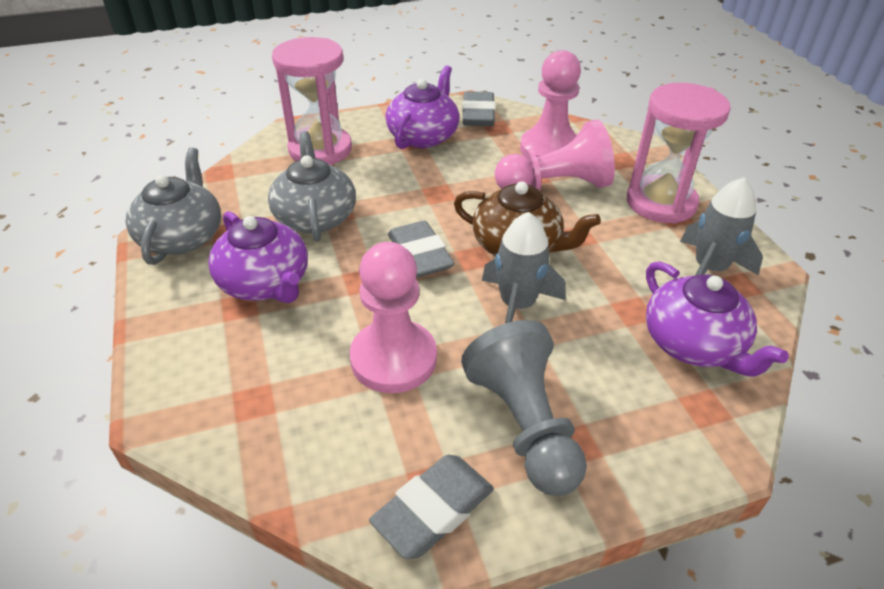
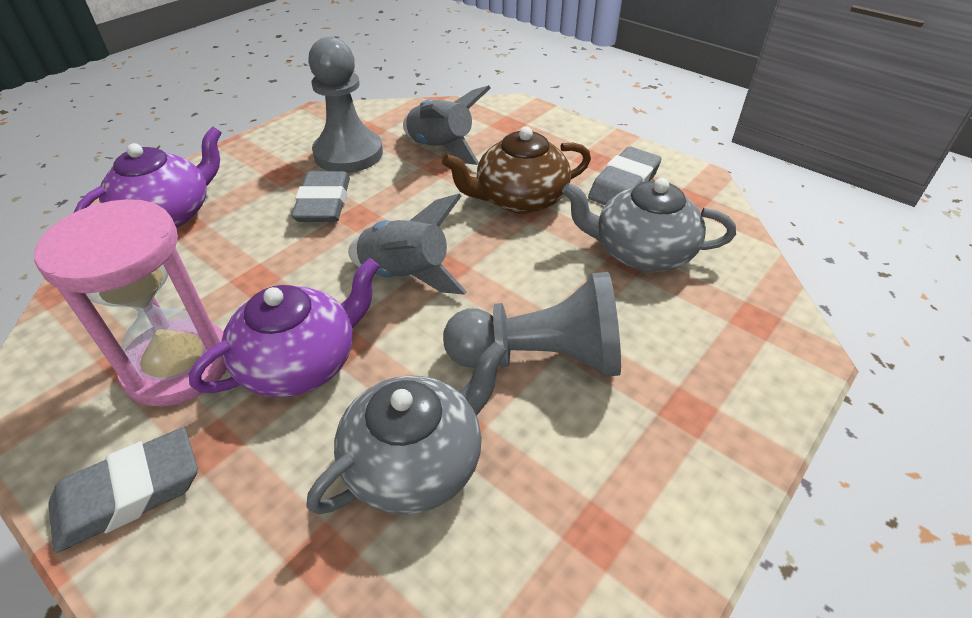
grey pawn: [461,320,587,496] = 1 -> [308,37,383,173] [443,272,621,377] = 2
pink hourglass: [272,37,352,165] [627,83,731,224] = 2 -> [34,199,226,407] = 1
pink pawn: [350,242,437,393] [495,120,615,190] [520,50,581,157] = 3 -> none = 0
purple teapot: [208,211,308,303] [385,65,459,149] [646,261,789,377] = 3 -> [74,126,222,228] [189,258,380,397] = 2

